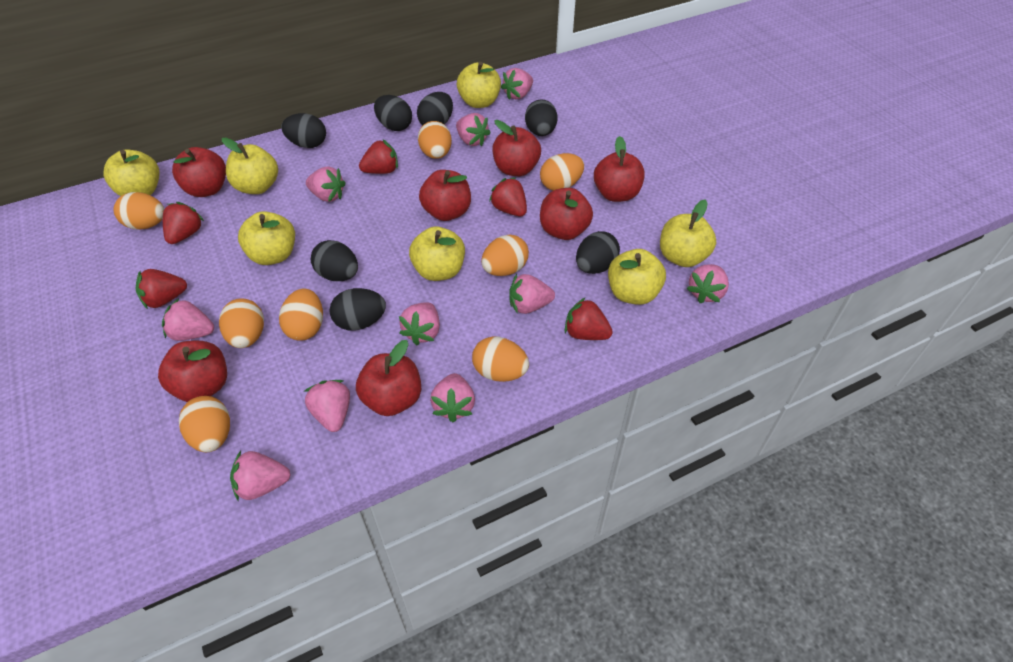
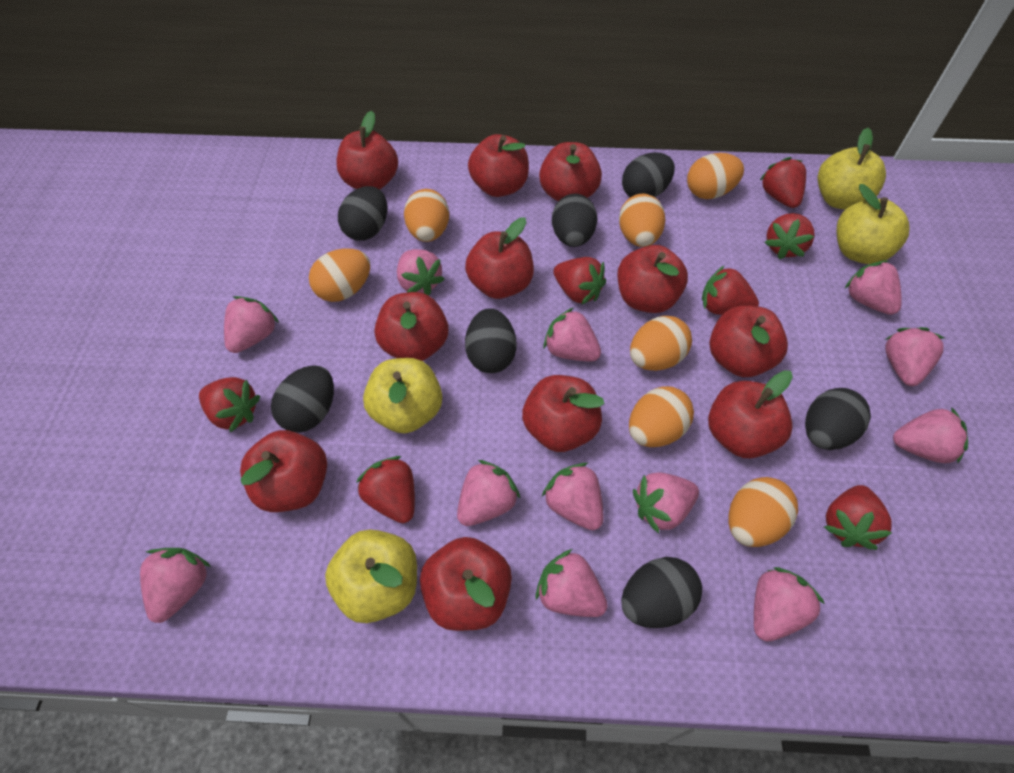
orange egg: [114,192,164,229] [179,396,230,452] [219,298,264,348] [279,288,323,341] [418,121,452,159] [472,337,529,382] [481,234,529,276] [540,153,584,191] = 8 -> [309,249,370,302] [404,189,449,242] [619,194,665,247] [629,386,694,447] [630,316,692,371] [687,153,744,199] [728,477,798,547] = 7
pink strawberry: [162,299,214,341] [230,451,291,501] [304,380,350,432] [306,166,346,202] [399,302,440,345] [430,373,475,422] [456,113,491,146] [501,68,533,99] [509,274,555,314] [687,264,729,303] = 10 -> [140,548,211,623] [224,296,279,353] [397,249,445,296] [457,460,520,526] [535,549,608,617] [542,463,603,530] [544,308,601,361] [633,473,699,534] [754,567,825,642] [845,260,902,315] [885,327,944,386] [893,407,968,463] = 12
red apple: [158,341,227,402] [172,147,226,197] [356,340,421,416] [419,170,471,221] [493,120,541,176] [540,188,593,240] [594,136,644,202] = 7 -> [240,430,327,512] [336,111,398,190] [375,292,448,361] [420,537,512,631] [465,218,534,299] [468,134,529,197] [522,375,604,452] [539,142,602,201] [618,245,688,313] [708,370,793,459] [710,305,788,377] = 11
red strawberry: [135,269,187,309] [163,202,204,244] [359,140,398,174] [489,178,527,217] [565,297,613,340] = 5 -> [199,377,260,432] [356,456,415,523] [553,257,606,305] [702,265,759,315] [759,157,806,208] [765,213,815,259] [824,485,892,550] = 7
yellow apple: [104,149,159,196] [222,138,278,194] [238,211,295,265] [409,226,465,281] [457,62,501,108] [608,249,666,305] [660,199,716,267] = 7 -> [325,529,417,623] [363,358,442,433] [818,128,886,210] [836,184,910,264] = 4

